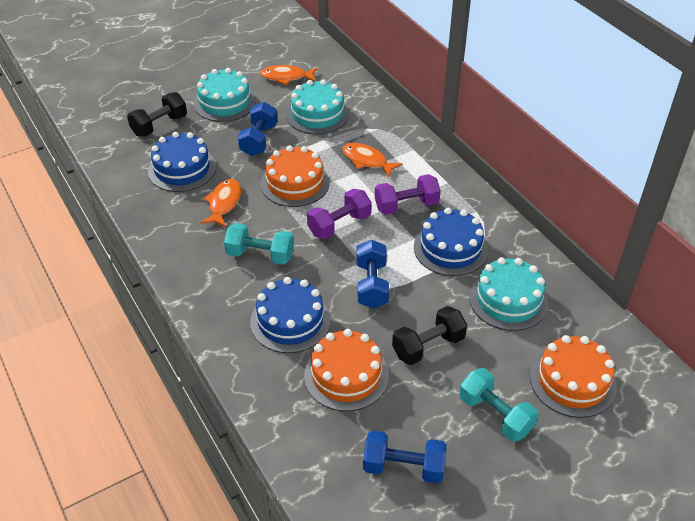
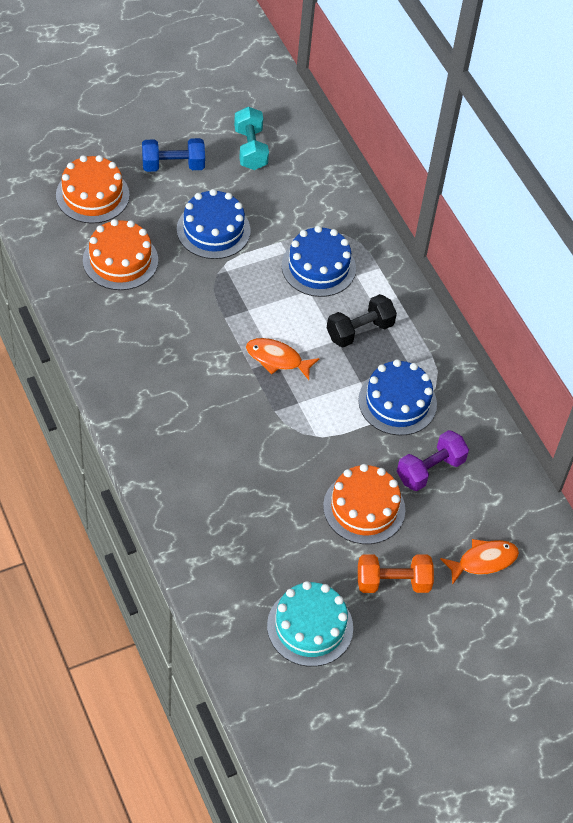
black dumbbell: [127,92,187,137] [392,306,467,365] = 2 -> [327,294,397,347] = 1
blue dumbbell: [238,102,278,156] [356,240,389,309] [363,430,447,484] = 3 -> [142,138,205,172] = 1
orange dumbbell: none = 0 -> [358,555,434,593] = 1
orange fish: [201,179,241,227] [260,65,317,85] [343,143,403,177] = 3 -> [246,338,320,380] [440,539,519,585] = 2
purple dumbbell: [307,189,372,239] [375,174,440,215] = 2 -> [397,430,469,491] = 1
turquoise cake: [194,68,256,122] [286,79,349,134] [469,257,549,331] = 3 -> [267,581,353,667] = 1
turquoise dumbbell: [224,223,294,265] [459,368,539,442] = 2 -> [234,107,269,170] = 1

